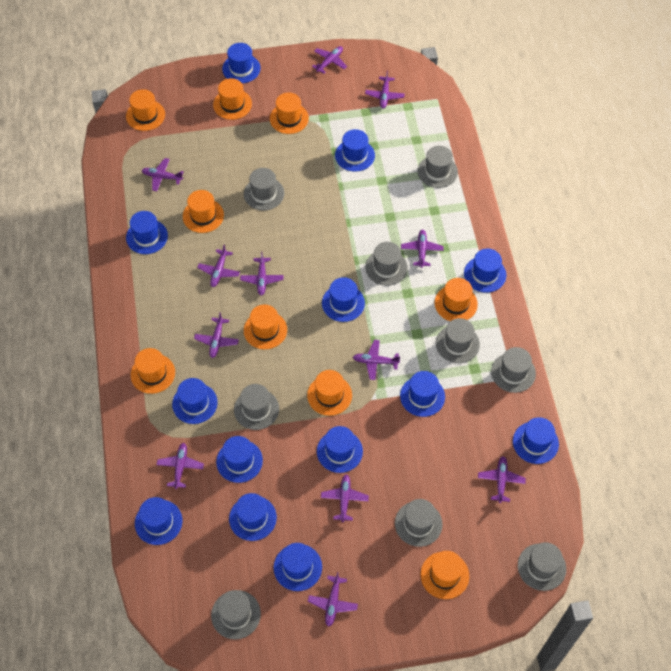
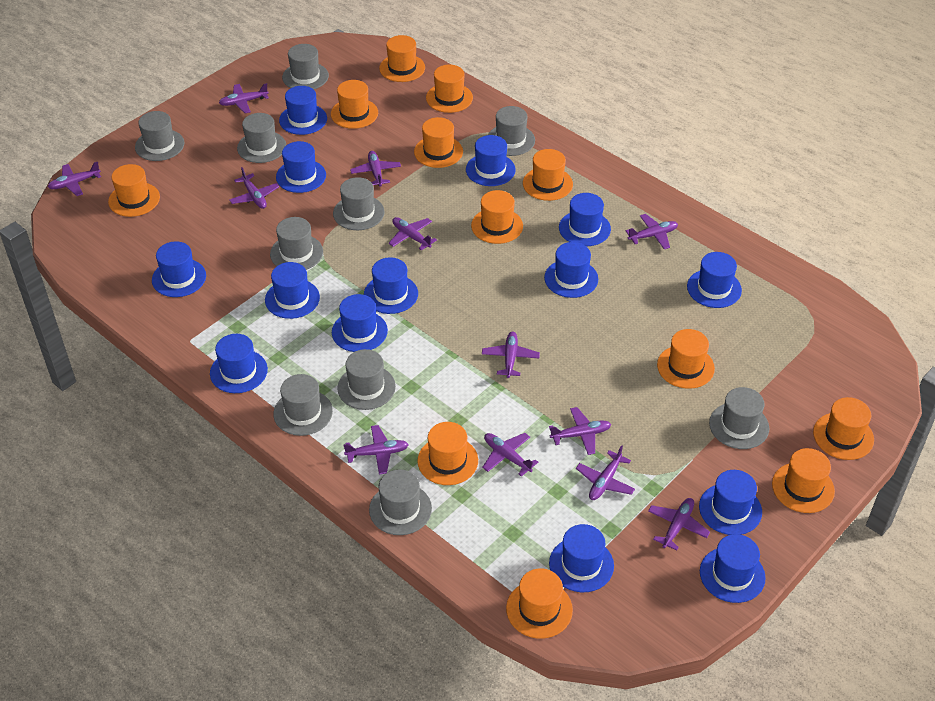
blue hat: [126,211,168,254] [135,497,182,545] [172,378,218,424] [216,436,263,483] [222,43,261,83] [229,493,277,541] [274,543,322,591] [317,426,363,473] [322,277,365,322] [335,129,375,172] [400,371,445,417] [464,248,506,293] [513,417,559,464] = 13 -> [152,241,206,297] [210,334,268,393] [265,262,320,319] [276,141,326,193] [279,86,327,135] [332,294,388,352] [364,257,418,314] [466,135,516,186] [544,242,598,298] [549,524,614,592] [559,193,611,246] [687,252,742,308] [699,470,762,535] [700,534,766,603] = 14
grey hat: [211,590,261,639] [234,384,279,430] [244,168,284,210] [365,242,408,286] [395,499,443,547] [418,146,458,188] [436,318,480,363] [491,347,536,393] [518,542,566,591] = 9 -> [135,111,184,161] [237,113,286,163] [270,217,323,270] [273,374,333,436] [282,44,329,89] [333,177,385,230] [337,349,396,410] [369,470,432,535] [488,106,535,156] [709,387,769,449] = 10
orange hat: [126,89,165,131] [131,348,175,394] [183,190,224,233] [213,78,252,120] [244,304,287,349] [270,92,309,134] [307,370,352,416] [421,551,469,599] [435,278,478,321] = 9 -> [108,164,160,217] [331,80,378,129] [379,35,425,82] [414,117,463,168] [417,422,478,485] [426,65,473,113] [471,190,523,244] [506,568,573,639] [523,149,573,201] [657,329,715,389] [772,448,835,513] [813,397,874,460] = 12

